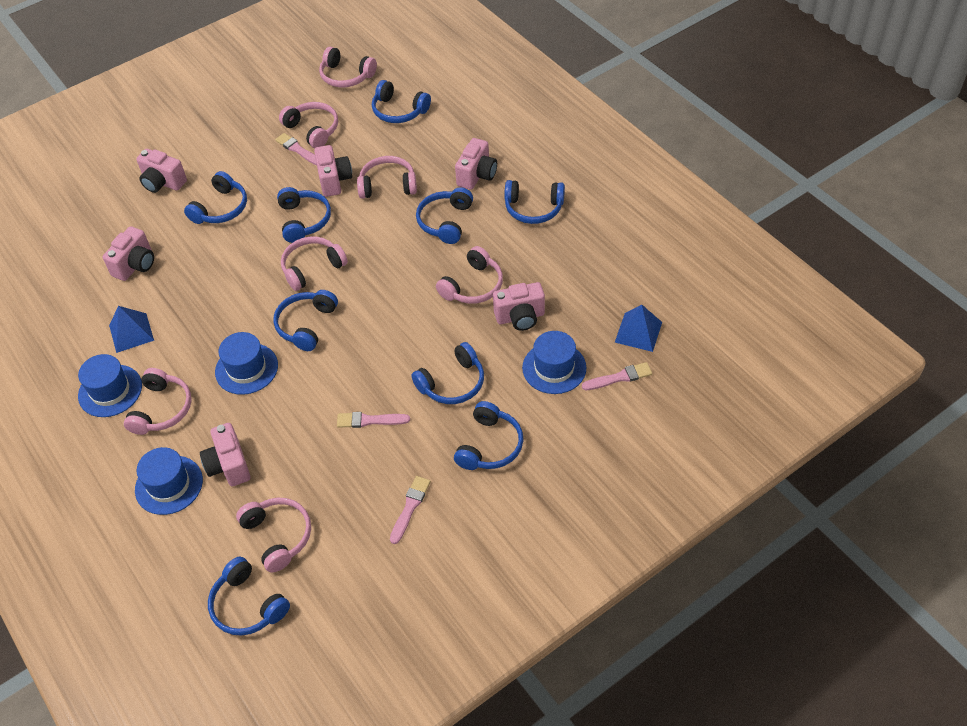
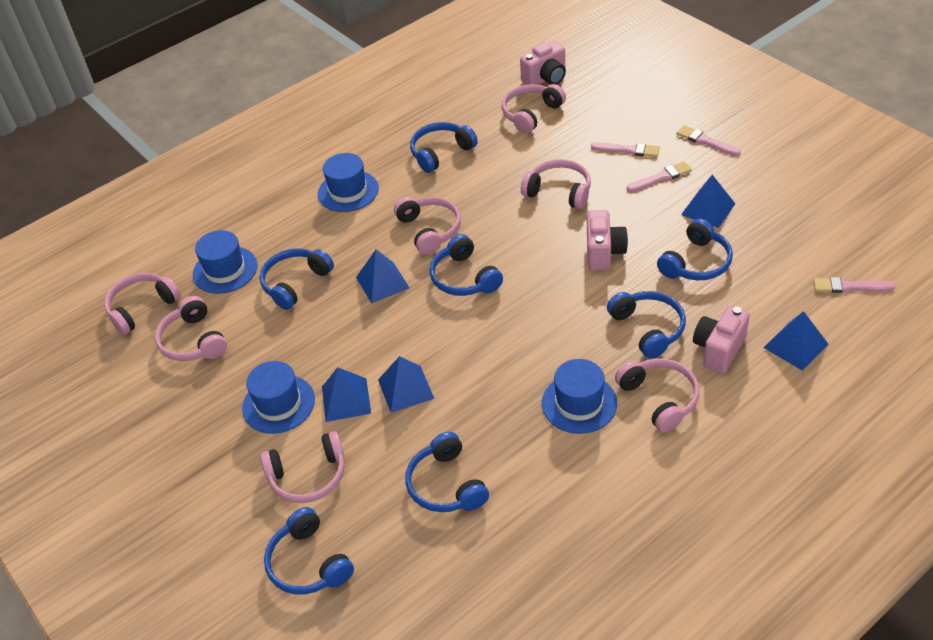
blue headphones: [184,171,247,224] [208,557,290,636] [273,290,338,351] [277,187,331,243] [372,80,431,123] [411,342,484,404] [416,187,473,244] [454,401,524,470] [504,180,565,224] = 9 -> [260,248,334,310] [264,507,354,594] [406,432,489,512] [410,122,478,173] [430,234,503,296] [607,291,686,359] [657,219,733,280] = 7
blue pyramid: [109,306,154,353] [615,305,662,352] = 2 -> [322,367,371,422] [356,249,410,304] [378,356,434,413] [681,175,735,228] [763,311,828,371] = 5
pink camera: [103,226,154,281] [136,149,187,193] [200,423,250,486] [314,145,352,197] [455,138,497,190] [493,282,545,331] = 6 -> [520,41,566,85] [587,210,628,271] [693,305,750,374] = 3

